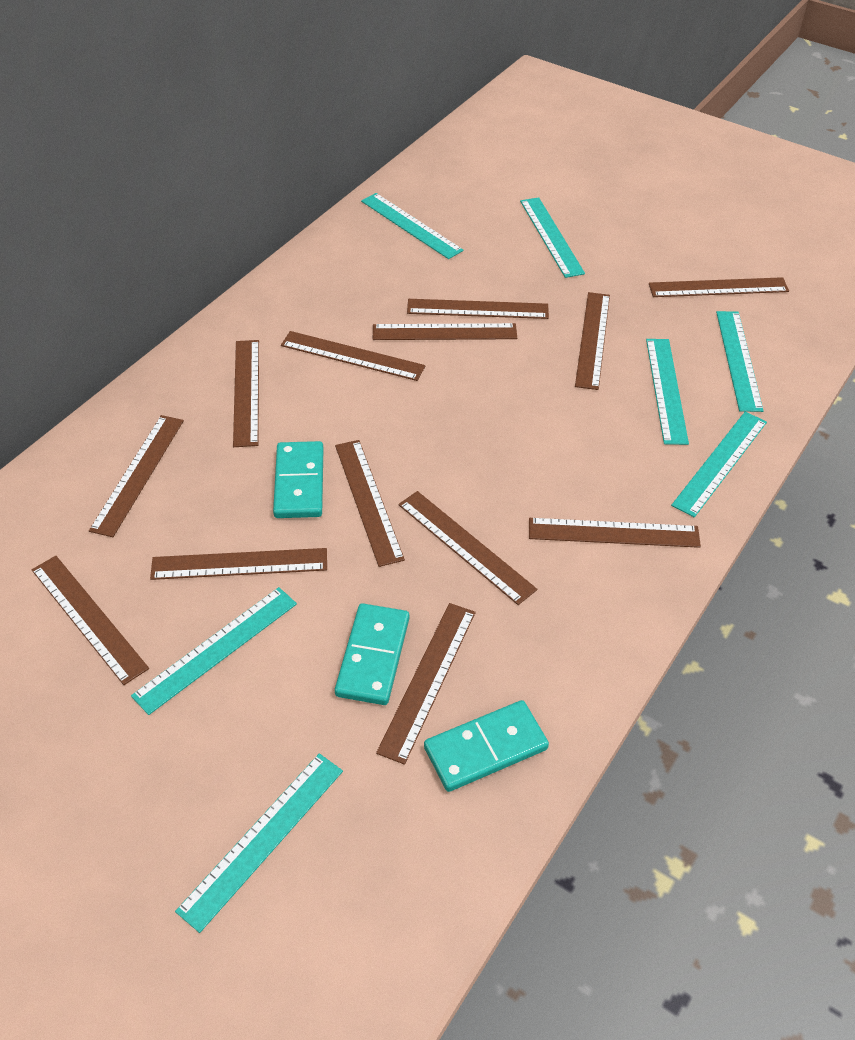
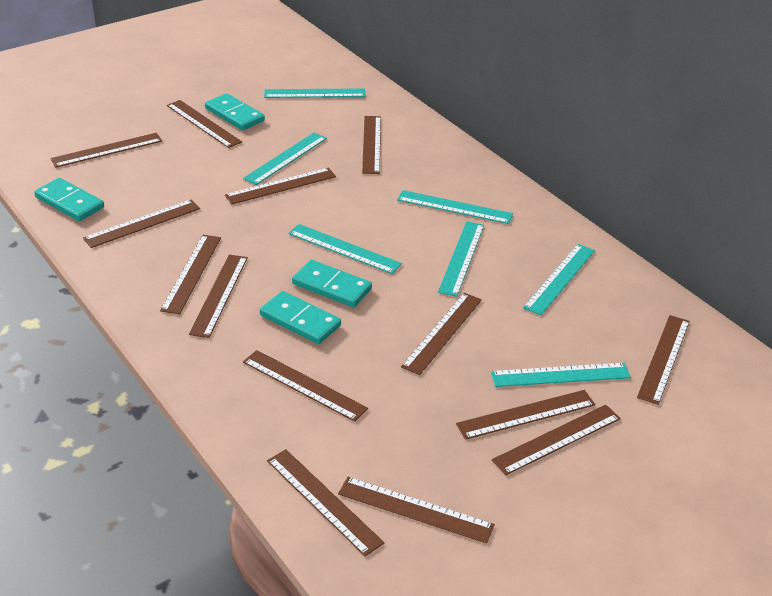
brown ruler: [32,556,149,685] [89,415,184,537] [150,548,327,580] [233,340,259,447] [281,331,425,381] [335,440,405,567] [373,323,517,340] [376,603,476,765] [398,491,537,605] [407,299,549,319] [529,518,701,548] [575,292,610,390] [649,277,789,297] = 13 -> [50,133,162,167] [83,199,200,248] [160,235,221,314] [167,100,242,148] [189,254,248,338] [225,168,336,205] [243,350,368,422] [267,449,384,556] [338,477,495,543] [362,116,381,174] [401,293,482,375] [456,390,595,440] [492,405,621,475] [637,315,690,405] = 14
turquoise domino: [273,441,324,518] [335,603,409,705] [424,700,549,792] = 3 -> [34,178,104,221] [205,93,265,130] [260,291,341,344] [292,260,372,307] = 4

